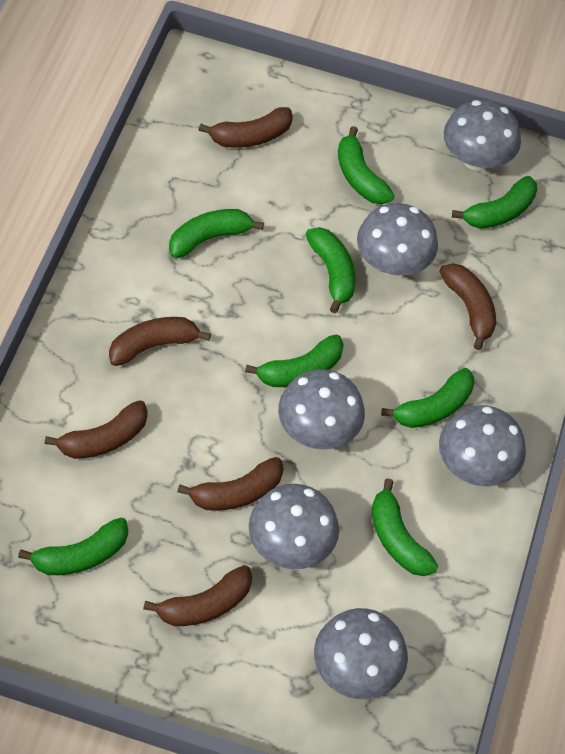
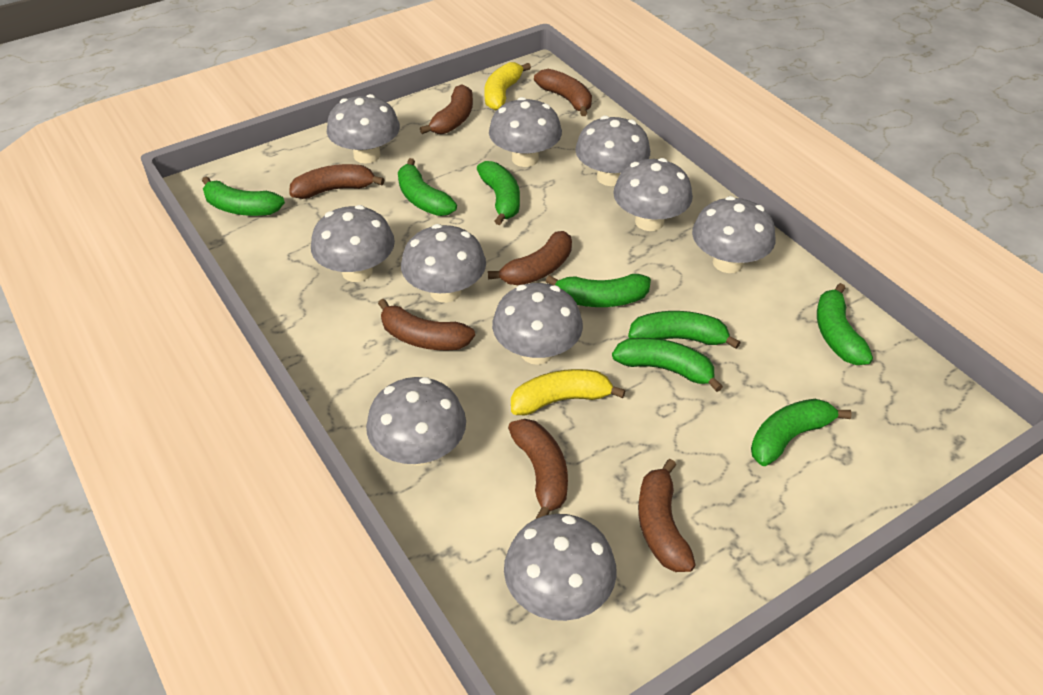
brown banana: [44,400,148,459] [109,317,211,366] [143,565,252,626] [177,457,284,511] [199,107,293,147] [439,263,496,350] = 6 -> [289,164,385,199] [378,299,475,350] [420,84,473,134] [488,231,572,286] [508,419,568,519] [534,69,592,116] [638,459,696,572] = 7
grey mushroom: [249,484,339,569] [278,369,365,449] [314,608,408,699] [357,203,438,276] [439,405,526,486] [444,100,521,171] = 6 -> [311,205,395,282] [327,94,400,164] [366,377,466,466] [401,224,486,303] [489,97,562,167] [492,283,583,365] [504,514,617,621] [575,116,650,186] [613,158,693,231] [692,196,776,273] = 10
yellow banana: none = 0 -> [484,62,531,111] [511,369,626,415] = 2

